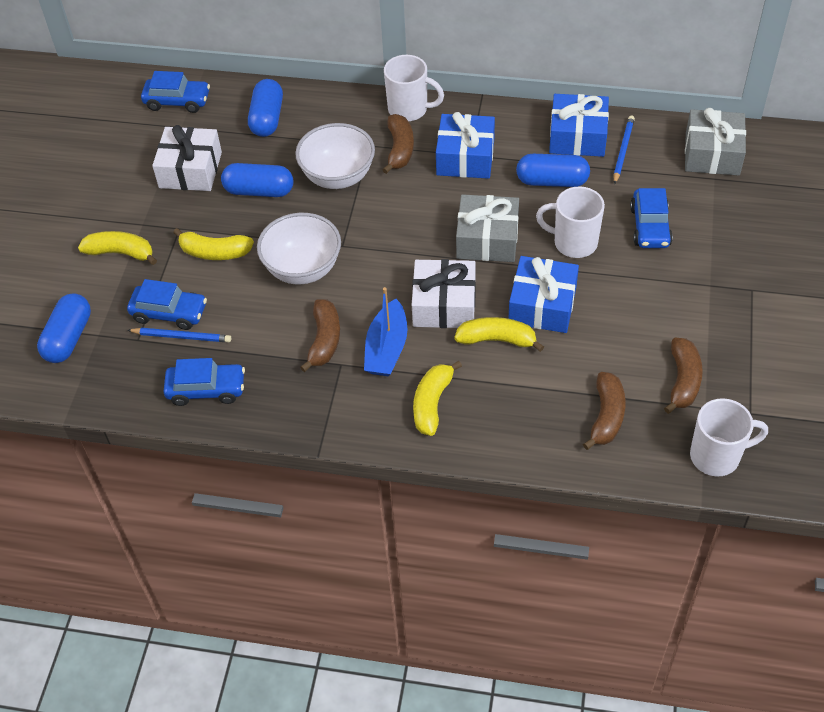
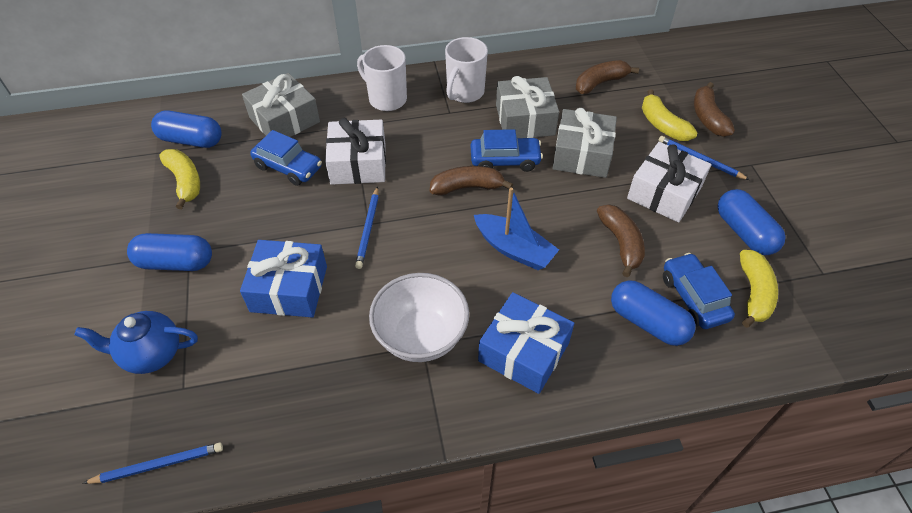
blue car: [127,279,207,330] [141,71,210,113] [163,358,245,406] [630,188,673,248] = 4 -> [250,130,322,186] [471,129,543,172] [663,253,735,329] = 3
blue gift: [436,112,495,179] [508,256,579,333] [549,94,609,157] = 3 -> [240,240,327,318] [478,292,574,394] = 2
blue pencil: [128,328,231,343] [614,115,635,184] = 2 -> [83,442,223,484] [355,186,379,269] [659,136,750,180] = 3
blue teapot: none = 0 -> [74,311,198,374] = 1
grey gift: [456,194,519,262] [685,108,746,176] = 2 -> [242,73,320,137] [496,76,559,138] [552,108,617,178] = 3
white bowl: [257,213,341,284] [295,123,375,189] = 2 -> [369,273,469,362] = 1
white mug: [384,55,444,121] [536,186,605,258] [690,398,768,476] = 3 -> [357,45,407,111] [445,37,488,103] = 2
yellow banana: [78,231,157,265] [173,228,254,260] [413,361,462,436] [454,317,544,352] = 4 -> [159,149,200,209] [642,89,697,141] [740,250,778,328] = 3

